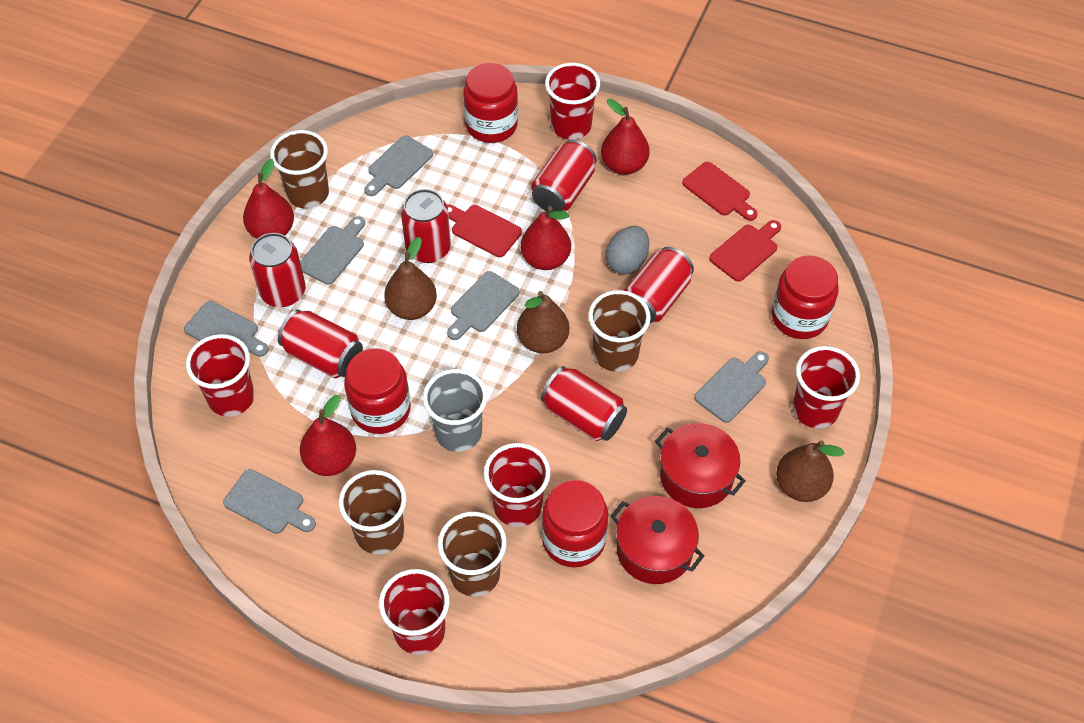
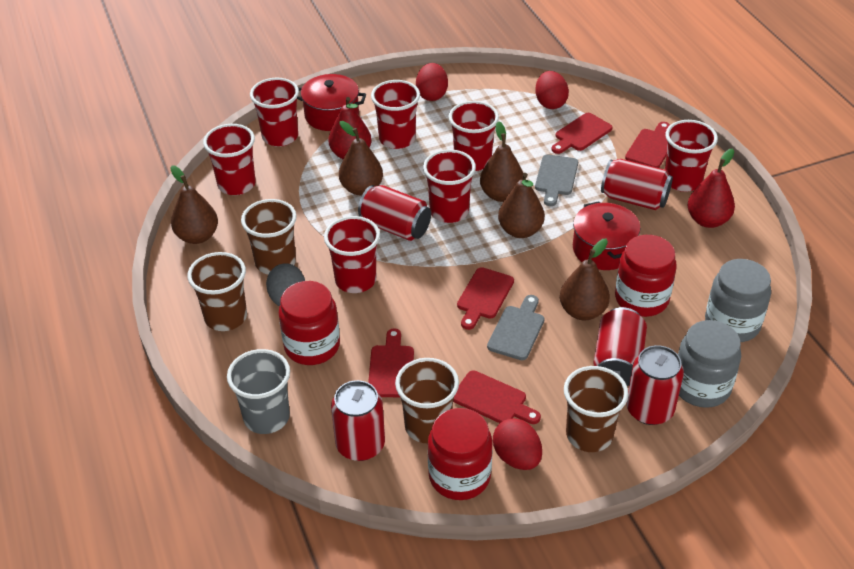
brown pear: [384,237,437,320] [517,291,569,353] [776,441,844,502] = 3 -> [170,165,218,244] [339,121,383,195] [480,121,523,202] [498,173,545,238] [560,239,610,321] = 5
grey cutting board: [184,301,268,357] [223,469,316,534] [300,216,365,285] [364,135,433,196] [447,271,519,340] [695,351,769,423] = 6 -> [487,295,545,360] [535,154,578,206] = 2
grey jar: none = 0 -> [678,320,741,408] [705,259,771,342] = 2
red can: [249,233,306,307] [278,310,363,378] [401,189,451,263] [531,140,597,212] [541,366,627,441] [624,247,694,323] = 6 -> [331,380,385,461] [358,185,431,241] [593,307,647,386] [601,159,673,210] [626,345,684,425] = 5
red cup: [186,334,254,417] [379,569,450,655] [484,443,551,527] [545,63,600,139] [792,346,860,428] = 5 -> [203,124,256,195] [250,78,299,147] [324,216,380,293] [371,80,420,149] [423,149,476,223] [448,101,499,171] [665,120,718,192] = 7
red cutting board: [447,204,522,257] [682,162,758,221] [709,220,781,282] = 3 -> [368,328,414,398] [453,370,541,424] [457,267,514,330] [551,113,612,154] [625,122,670,168] = 5
red egg: none = 0 -> [416,63,448,101] [493,418,542,470] [535,71,569,109] = 3
red jar: [344,348,411,434] [463,63,518,143] [542,480,608,568] [772,255,839,339] = 4 -> [278,281,340,365] [428,408,493,500] [615,235,677,317] = 3
red pear: [243,159,294,239] [300,395,356,476] [521,206,571,270] [601,99,650,175] = 4 -> [328,97,372,159] [688,148,735,228] = 2

